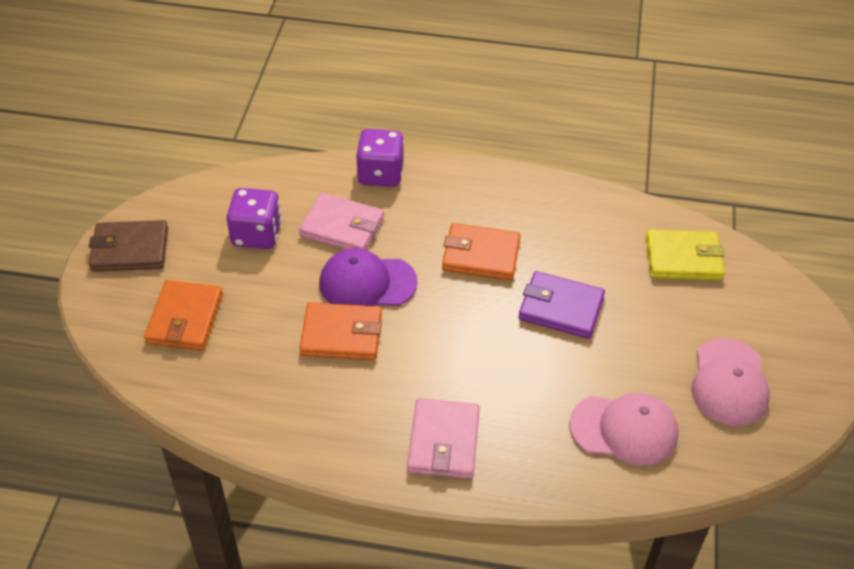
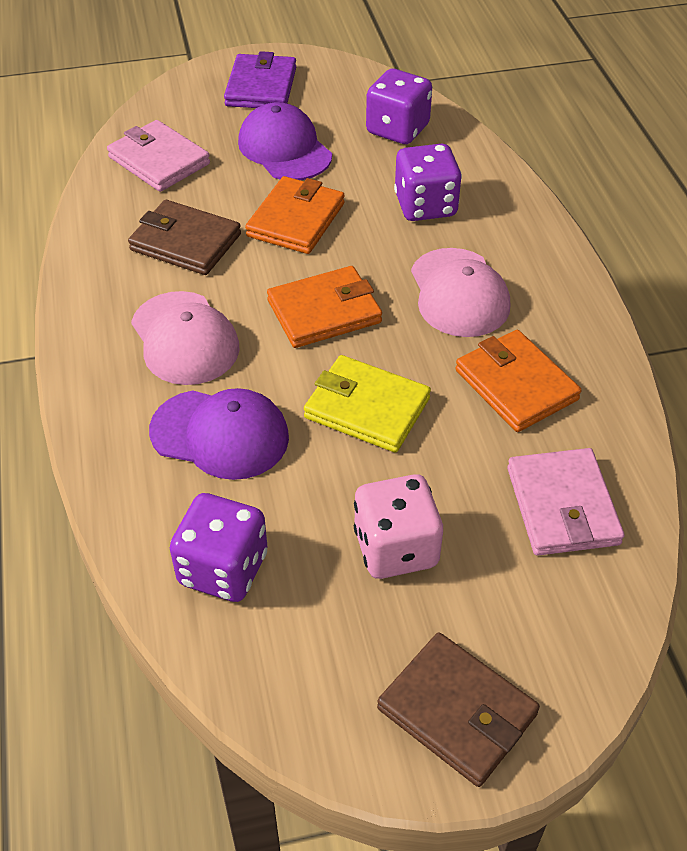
brown wallet: [89,220,168,272] = 1 -> [128,200,241,275] [377,632,540,787] = 2
pink dice: none = 0 -> [354,474,443,579] = 1
purple cap: [319,248,418,306] = 1 -> [149,388,289,480] [238,102,332,180] = 2
purple dice: [226,188,282,249] [356,129,404,187] = 2 -> [170,493,267,602] [366,69,432,144] [394,143,462,221] = 3

